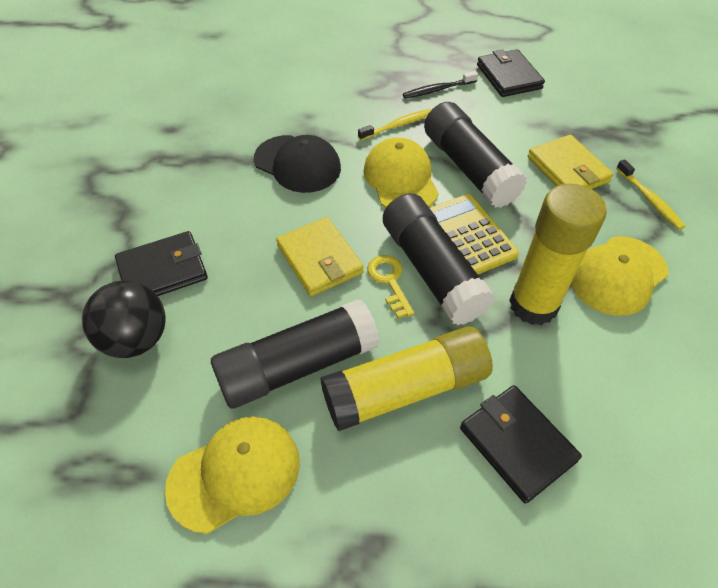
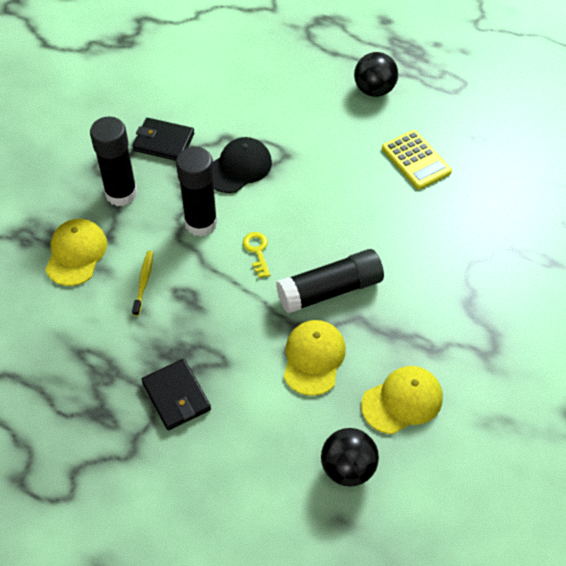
black ball: [82,281,166,358] = 1 -> [321,428,379,486] [354,52,398,97] = 2
black toothbrush: [403,71,478,99] = 1 -> none = 0
black wallet: [115,231,208,296] [460,385,582,504] [477,49,545,97] = 3 -> [132,118,194,161] [142,359,211,430] = 2
yellow glue stick: [320,326,493,431] [509,184,607,325] = 2 -> none = 0
yellow toothbrush: [358,109,432,141] [616,160,686,230] = 2 -> [132,251,154,316] = 1
yellow wallet: [276,217,364,296] [528,135,614,189] = 2 -> none = 0

